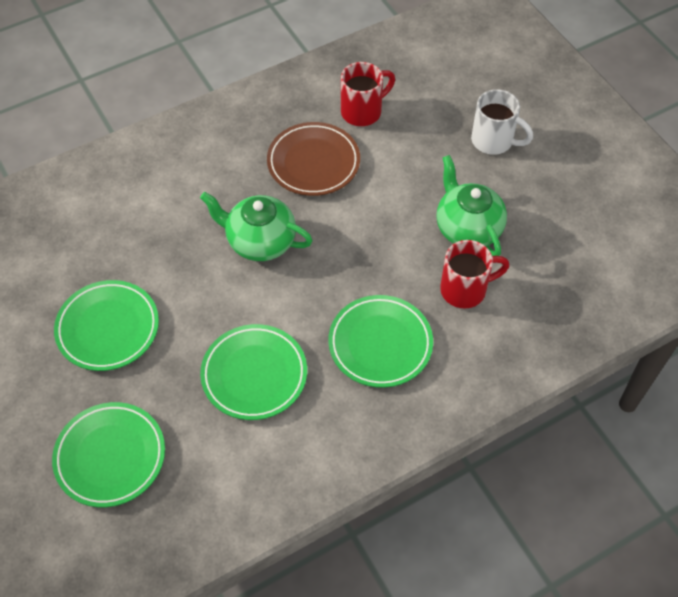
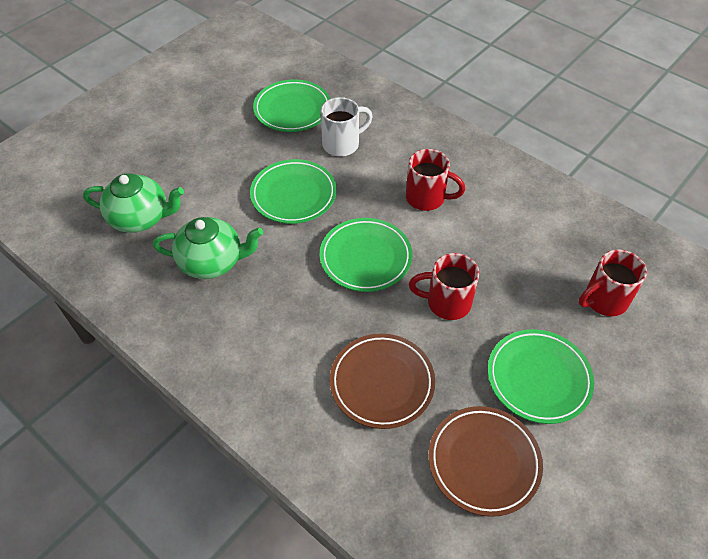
brown plate: [267,122,360,196] = 1 -> [330,333,435,429] [428,406,543,517] = 2
red mug: [341,62,395,126] [440,240,509,309] = 2 -> [406,149,465,211] [409,253,479,320] [579,249,647,316] = 3

